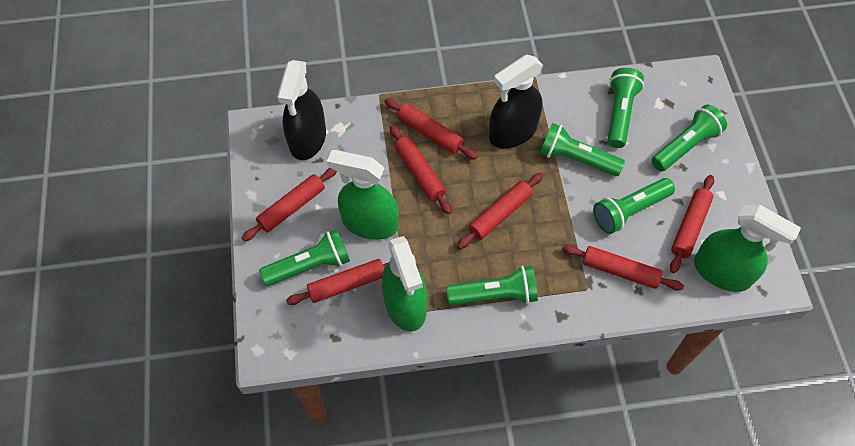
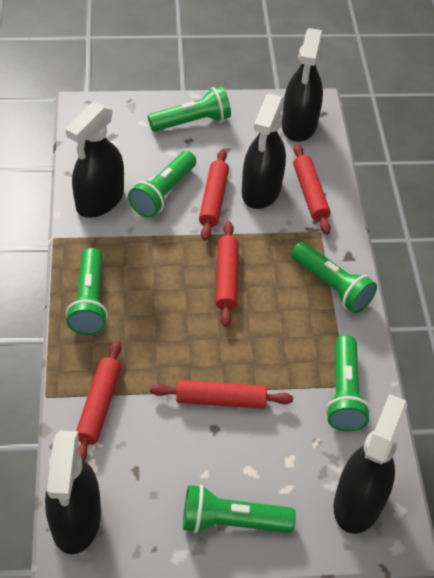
black spray bottle: [277,60,326,160] [489,55,543,149] = 2 -> [45,430,101,554] [65,102,124,218] [242,93,286,209] [282,28,323,142] [334,394,407,534] = 5
green spray bottle: [327,150,399,240] [382,236,427,332] [694,205,801,292] = 3 -> none = 0
red rolling pin: [242,168,337,241] [286,259,387,305] [384,98,478,160] [390,125,452,214] [457,173,543,249] [562,245,684,290] [670,175,714,273] = 7 -> [76,340,122,461] [150,380,293,409] [199,149,229,241] [216,222,238,327] [293,144,331,235] = 5

